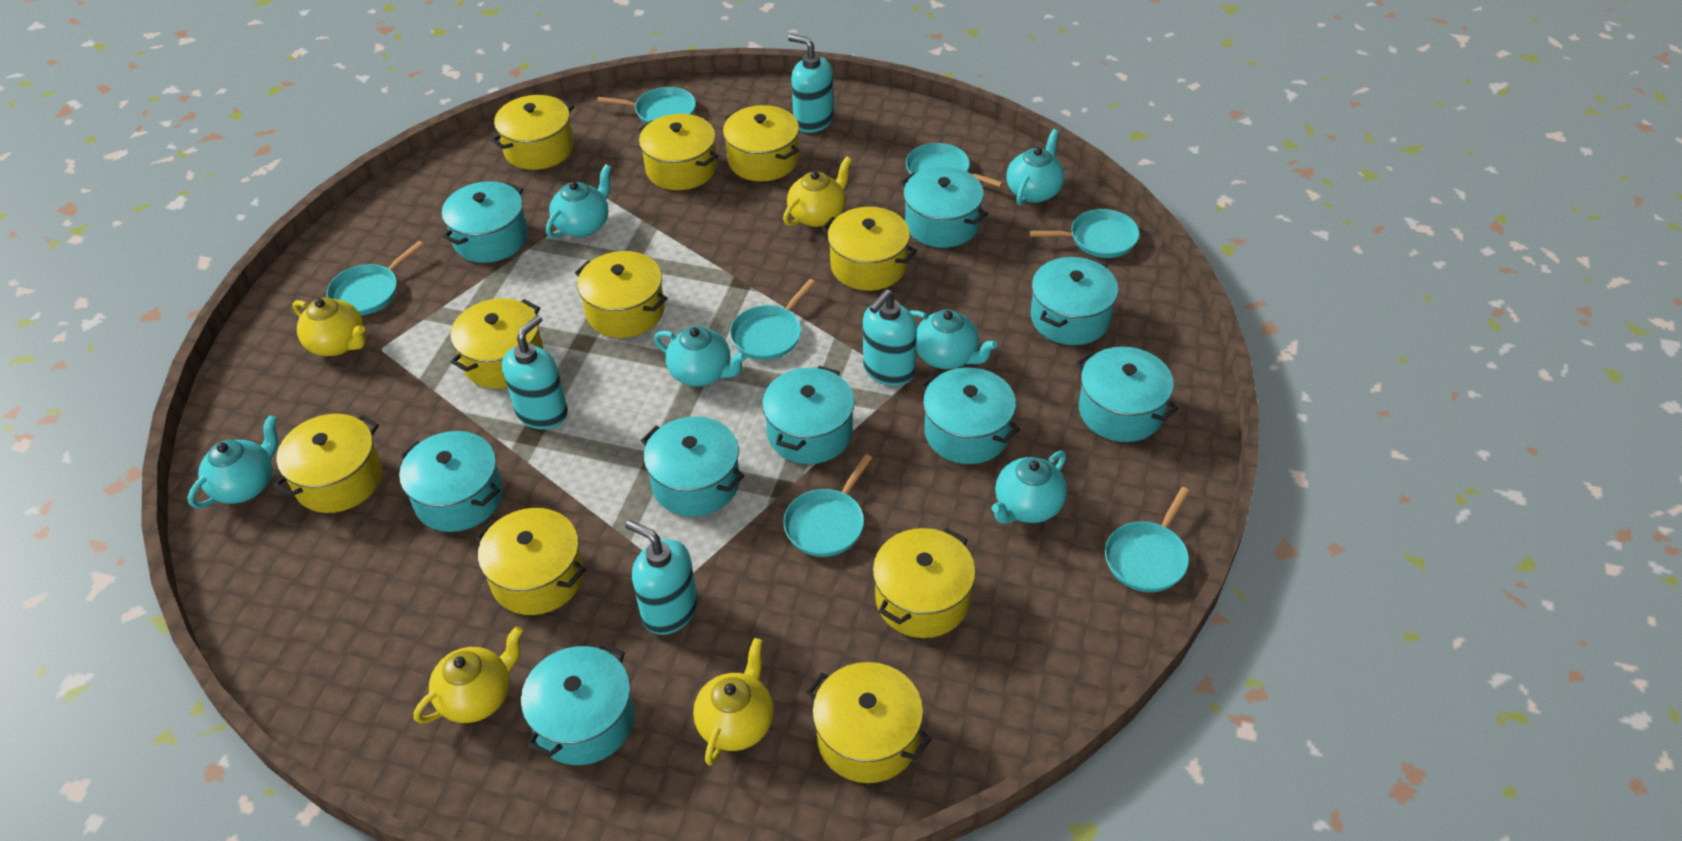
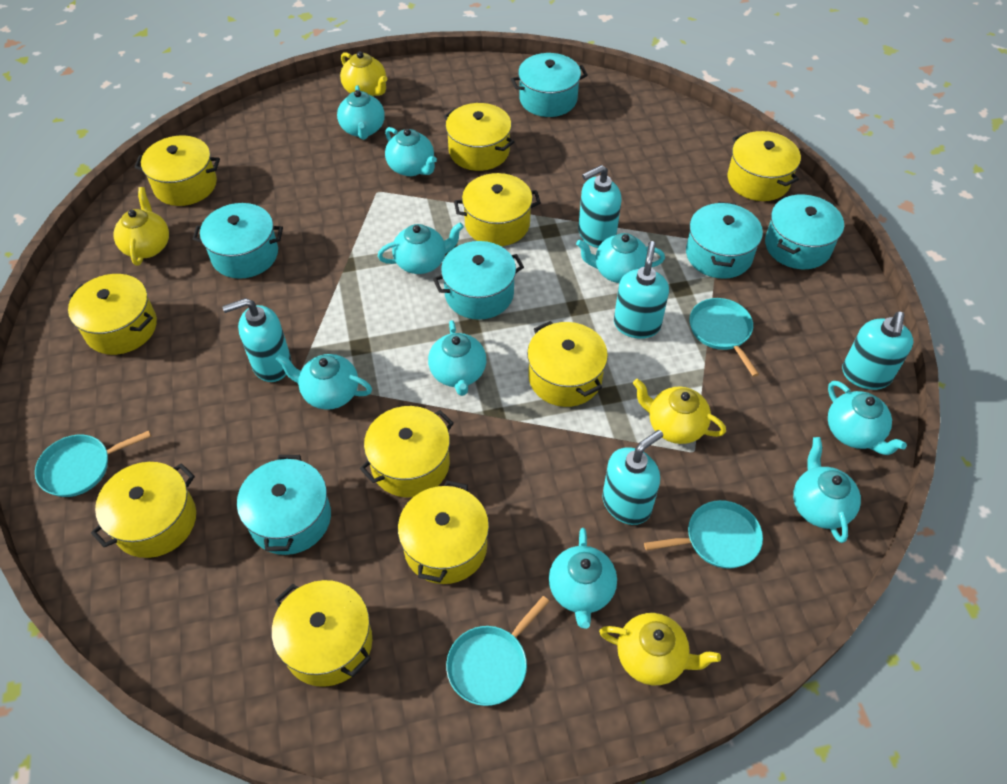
turquoise pan: [326,241,424,315] [597,87,696,124] [730,279,816,360] [783,454,872,557] [906,143,1003,187] [1029,209,1139,258] [1105,487,1190,592] = 7 -> [35,431,151,497] [446,596,550,706] [644,500,763,569] [690,298,759,377] = 4
turquoise pot: [399,431,503,532] [442,181,528,263] [521,642,635,765] [641,416,744,517] [762,366,855,464] [900,167,988,248] [920,367,1020,464] [1031,257,1119,345] [1076,347,1178,442] = 9 -> [193,203,283,279] [237,455,331,555] [433,241,524,320] [511,53,588,117] [686,202,763,279] [765,194,844,269] = 6
turquoise soap dispenser: [502,315,568,429] [625,520,698,635] [788,34,834,133] [863,289,917,386] = 4 -> [222,298,291,382] [578,165,622,248] [602,430,663,525] [614,241,669,339] [842,312,913,390] = 5
turquoise teapot: [188,415,278,508] [546,164,612,238] [654,326,747,386] [909,309,998,369] [991,451,1067,524] [1006,129,1064,205] = 6 -> [275,354,372,410] [337,85,385,140] [378,223,464,274] [385,127,437,176] [428,320,486,396] [549,528,617,629] [576,233,665,283] [793,437,861,543] [828,381,907,455] = 9

